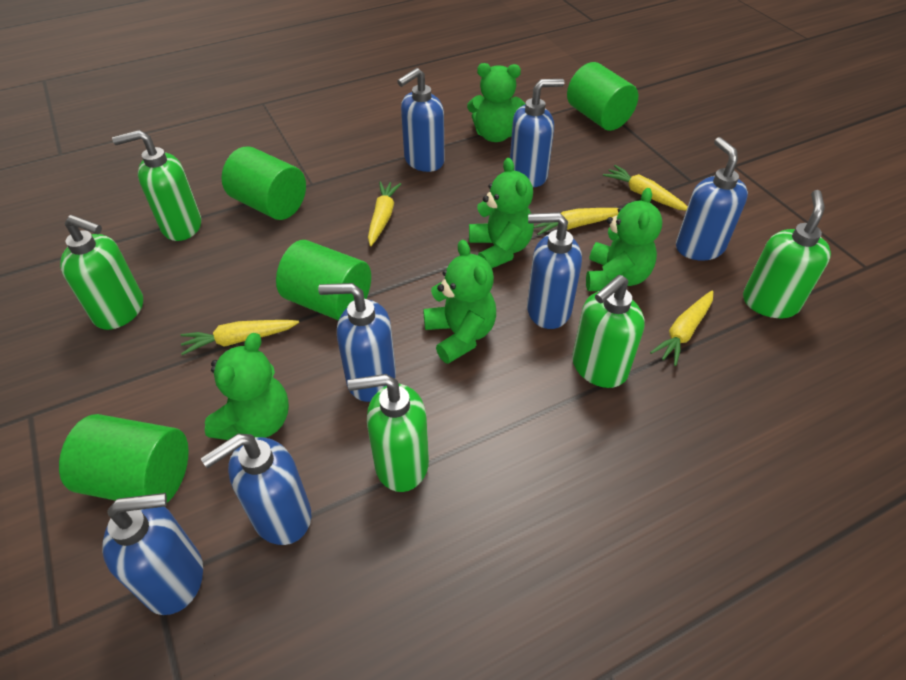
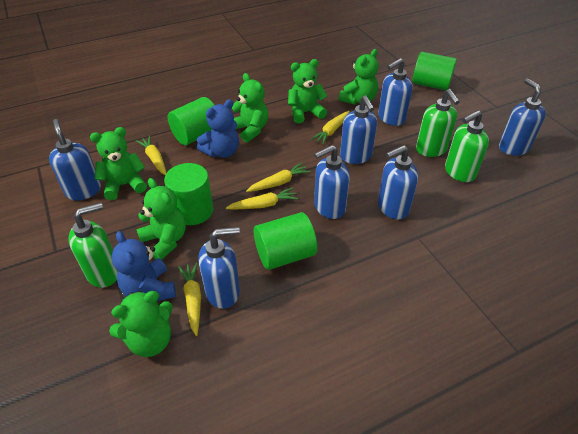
blue teddy bear: none = 0 -> [111,231,176,301] [197,99,239,158] = 2
green soap dispenser: [60,215,143,330] [112,130,201,241] [347,374,429,492] [572,275,645,388] [743,190,831,318] = 5 -> [68,203,118,288] [416,89,460,157] [445,110,489,182] = 3
green teddy bear: [205,333,289,440] [423,240,496,364] [467,63,525,142] [469,158,534,268] [586,188,662,291] = 5 -> [90,127,147,200] [109,291,173,357] [137,178,186,260] [232,73,268,143] [288,59,327,124] [339,49,379,105] = 6

